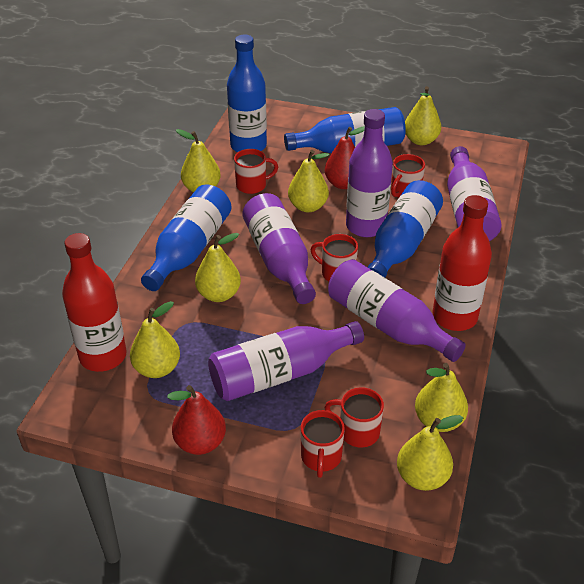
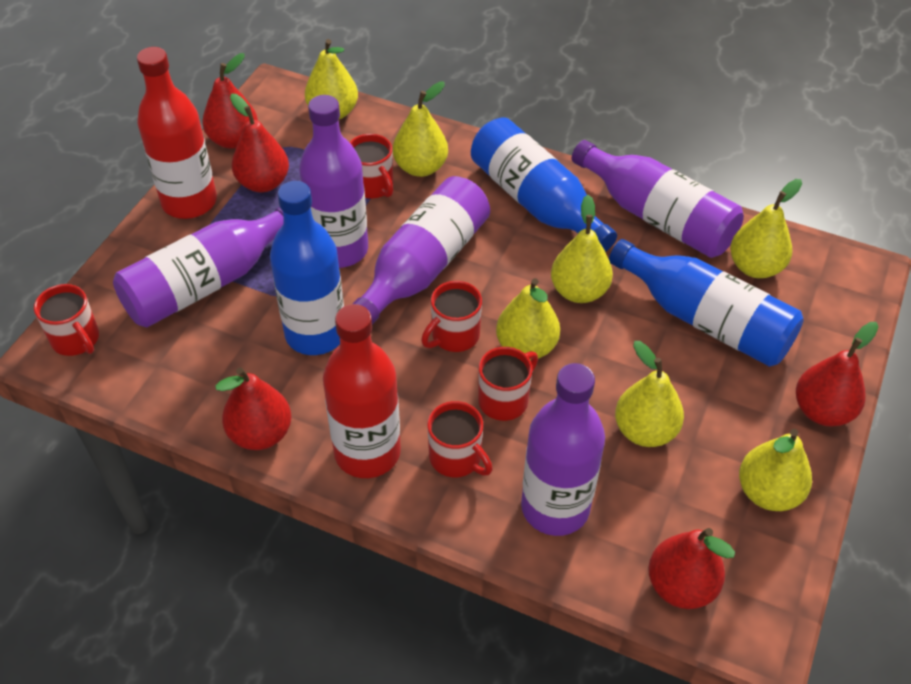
blue bottle: [141,184,231,291] [227,34,267,152] [284,107,406,153] [368,180,443,277] = 4 -> [270,181,344,355] [471,117,617,252] [609,239,804,367] = 3
red pear: [167,385,226,455] [325,126,365,189] = 2 -> [202,53,258,149] [215,367,292,450] [230,93,289,192] [648,528,735,609] [796,322,878,426] = 5

